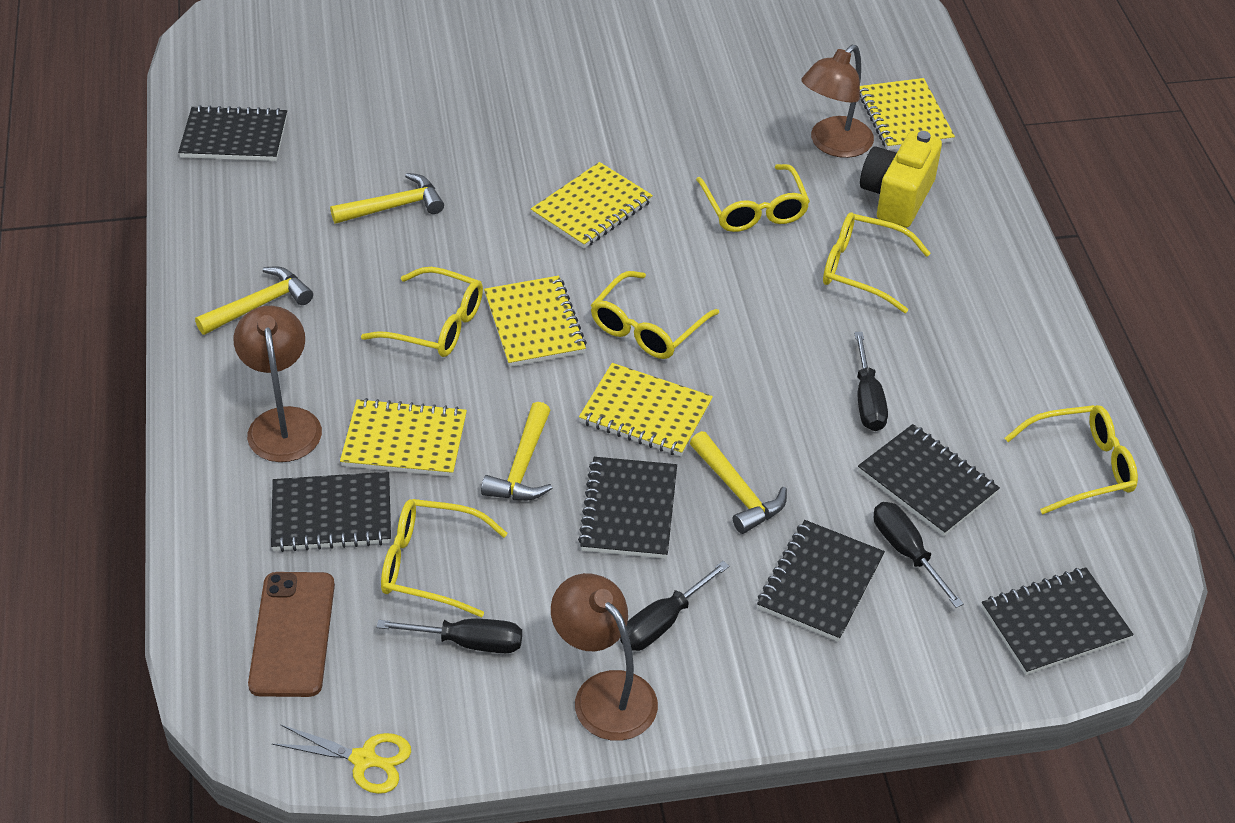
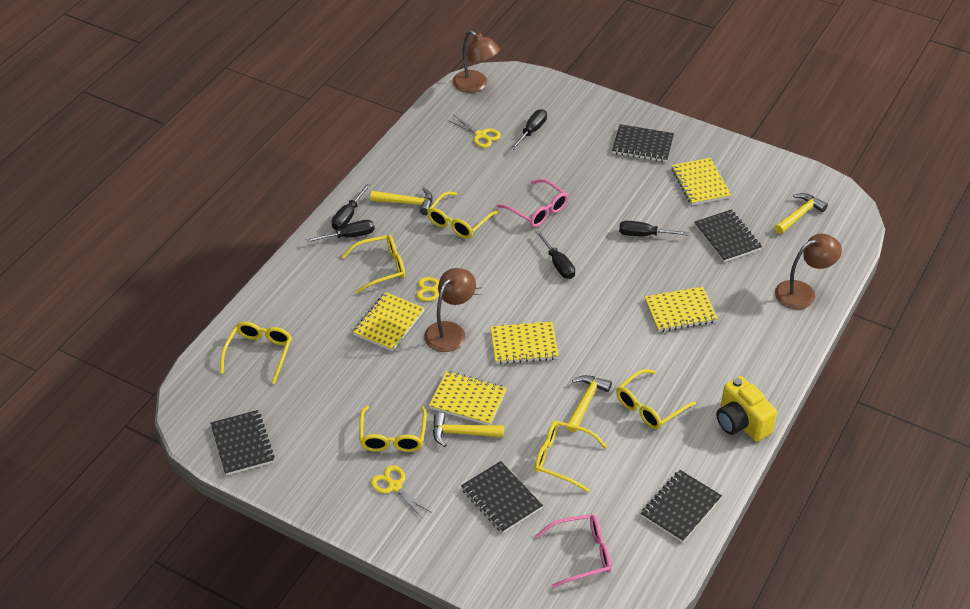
black notebook: [178,105,287,161] [271,472,391,552] [578,457,677,559] [757,520,885,642] [858,424,1000,536] [982,567,1133,675] = 6 -> [210,410,275,476] [461,461,543,533] [612,124,674,162] [641,470,722,543] [694,209,762,262] = 5
black screwdriver: [377,619,522,653] [620,561,730,651] [854,332,888,431] [874,502,964,608] = 4 -> [306,220,375,243] [332,184,370,230] [510,109,547,150] [536,230,575,279] [619,221,689,236] = 5
brown phone: [248,572,335,697] = 1 -> none = 0
pink glasses: none = 0 -> [497,179,568,227] [536,514,612,588] = 2
yellow scissors: [272,724,411,794] = 1 -> [371,465,432,519] [417,277,481,301] [447,115,501,148] = 3

